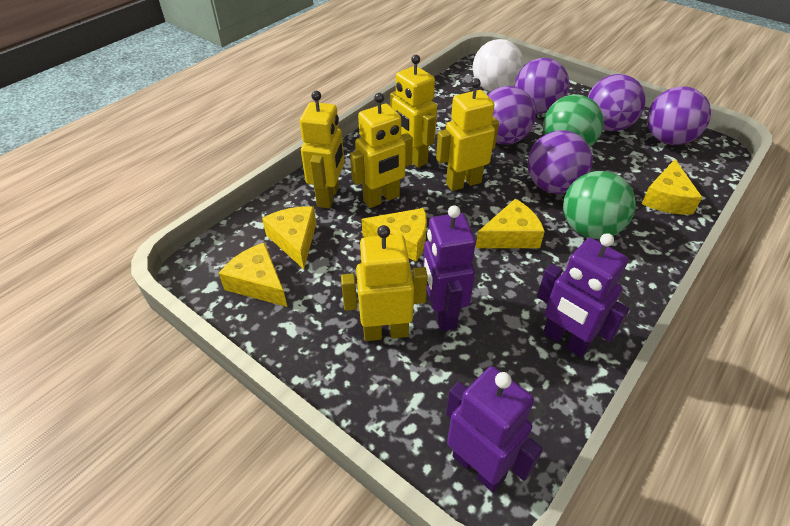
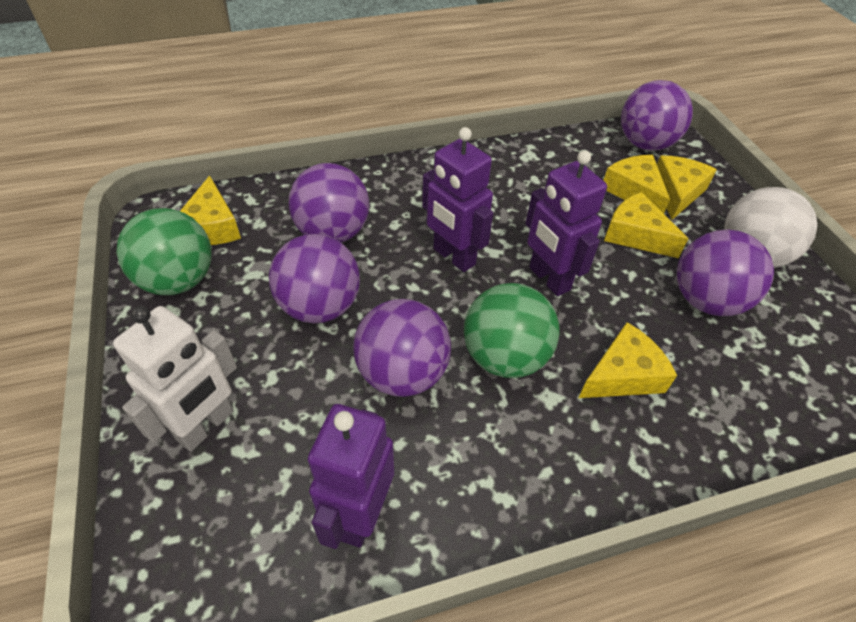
white robot: none = 0 -> [113,306,237,452] = 1
yellow robot: [300,91,344,208] [341,225,428,341] [350,93,413,208] [390,55,437,168] [436,78,499,191] = 5 -> none = 0

